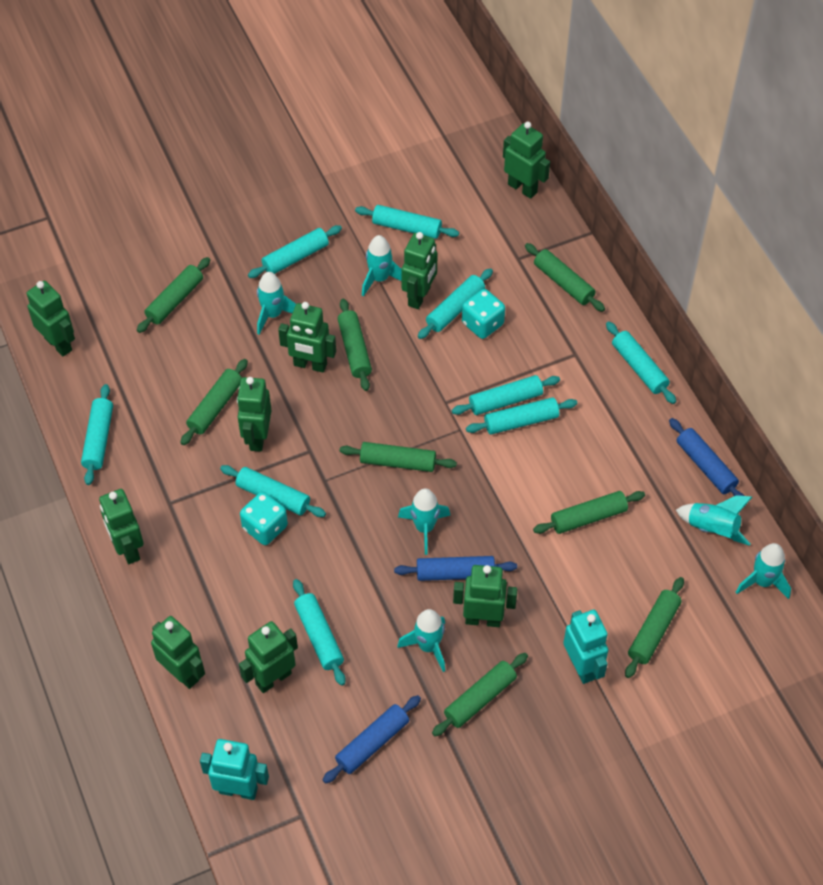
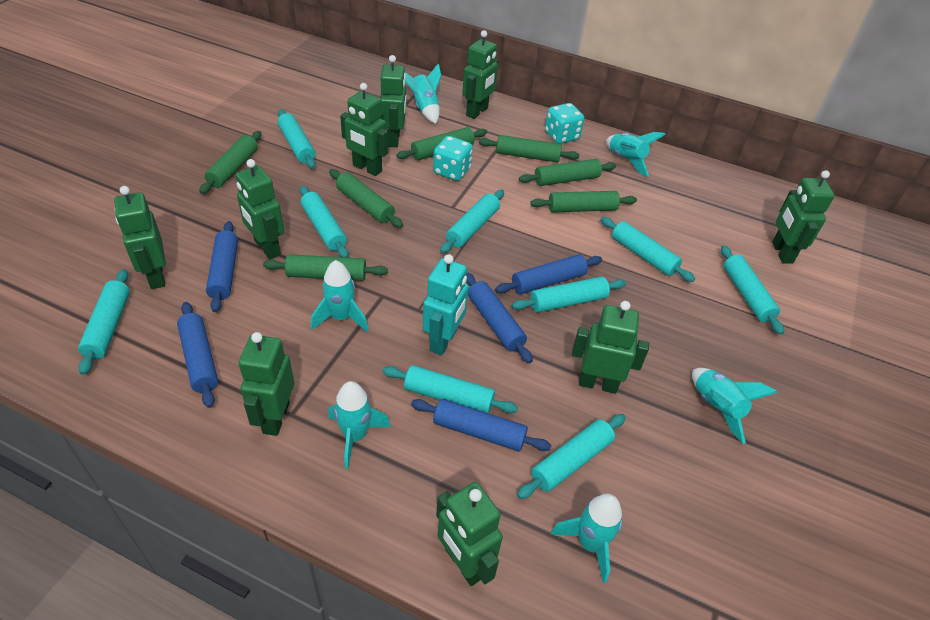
blue rolling pin: [323,695,421,784] [394,556,517,581] [669,418,745,496] = 3 -> [177,302,218,408] [206,221,238,312] [411,399,552,452] [466,272,533,363] [495,254,602,294] = 5
green rolling pin: [137,257,210,333] [181,359,248,445] [338,299,372,391] [339,442,457,472] [432,653,528,736] [525,243,605,312] [533,491,645,534] [625,577,684,678] = 8 -> [199,131,262,194] [263,254,388,281] [329,169,403,228] [397,127,487,160] [479,135,580,163] [519,159,616,186] [530,191,637,212] = 7
turquoise robot: [200,739,269,800] [563,610,608,684] = 2 -> [423,254,469,355] = 1

